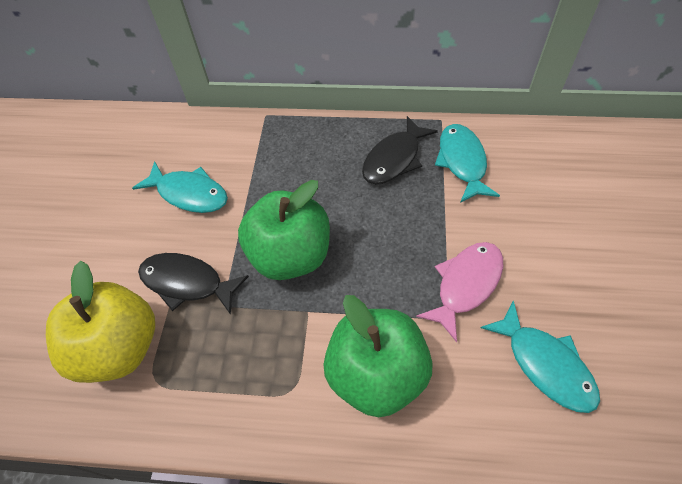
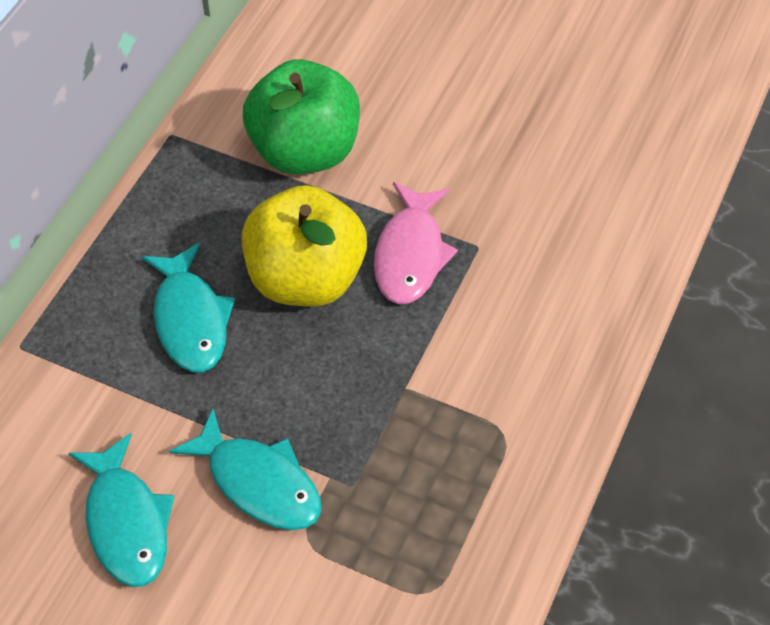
black fish: [138,253,249,315] [362,116,438,184] = 2 -> none = 0
green apple: [238,180,330,280] [323,295,433,417] = 2 -> [243,59,360,174] = 1

